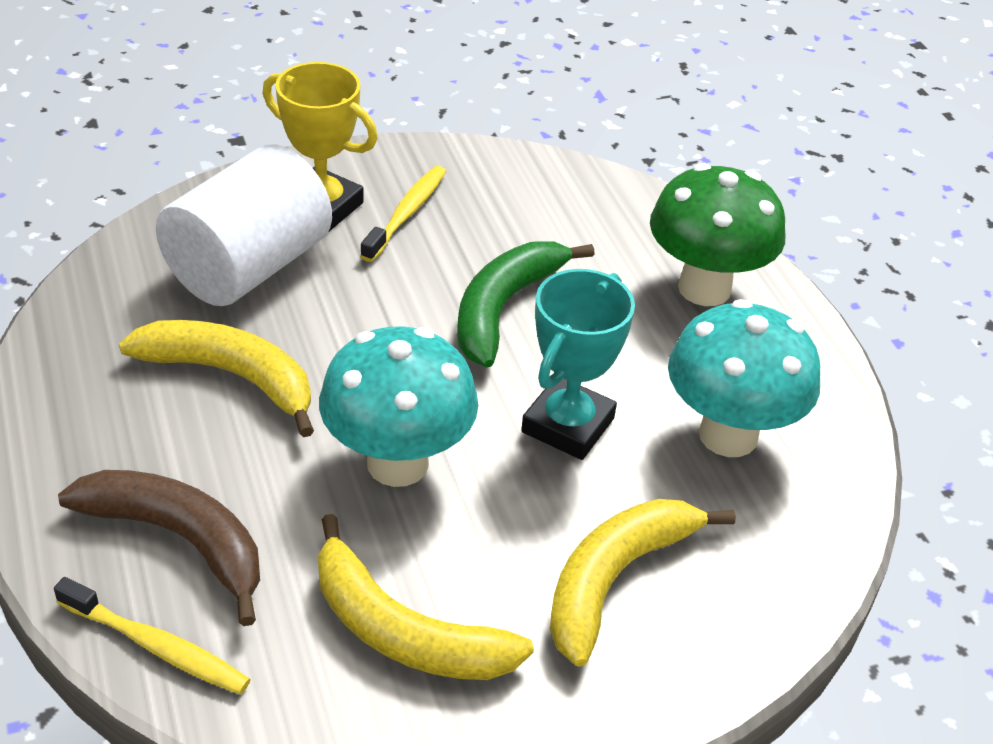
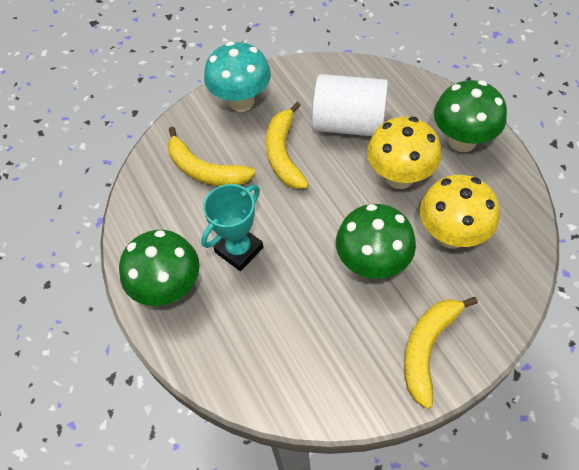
brown banana: [58,470,260,626] = 1 -> none = 0
green banana: [457,241,595,368] = 1 -> none = 0
green mushroom: [650,163,785,306] = 1 -> [119,230,200,306] [336,204,416,279] [434,80,507,152] = 3
turquoise mushroom: [319,326,478,487] [668,299,820,457] = 2 -> [204,41,271,112] = 1
yellow mushroom: none = 0 -> [367,117,441,189] [420,175,500,249] = 2
yellow toothbrush: [54,577,251,695] [360,166,446,262] = 2 -> none = 0
yellow trophy: [262,62,378,232] = 1 -> none = 0

